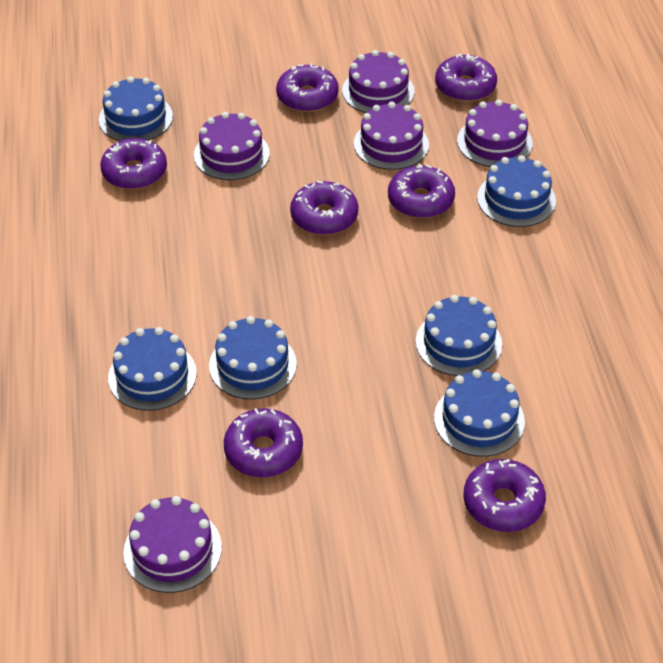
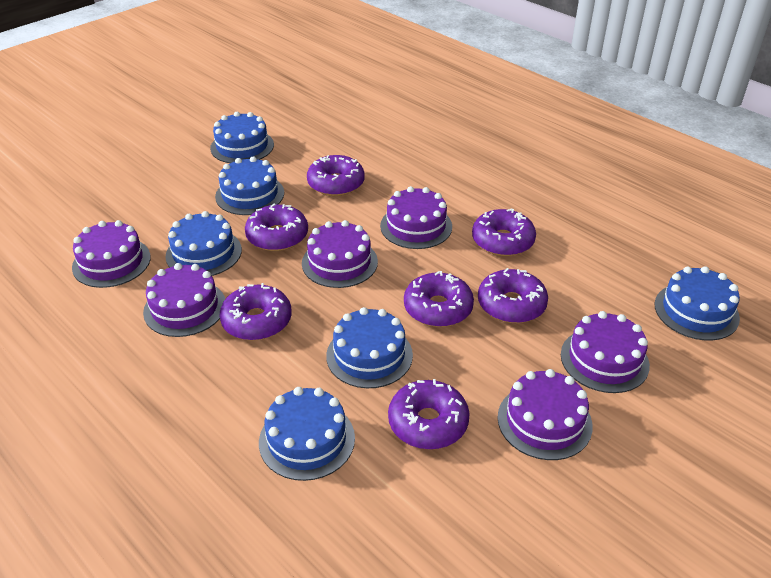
purple cake: [123,496,222,593] [194,112,270,180] [342,50,415,113] [354,102,429,170] [457,100,533,167] = 5 -> [72,220,151,288] [143,263,225,337] [302,220,378,288] [380,186,452,249] [498,369,593,460] [561,311,650,393] = 6

